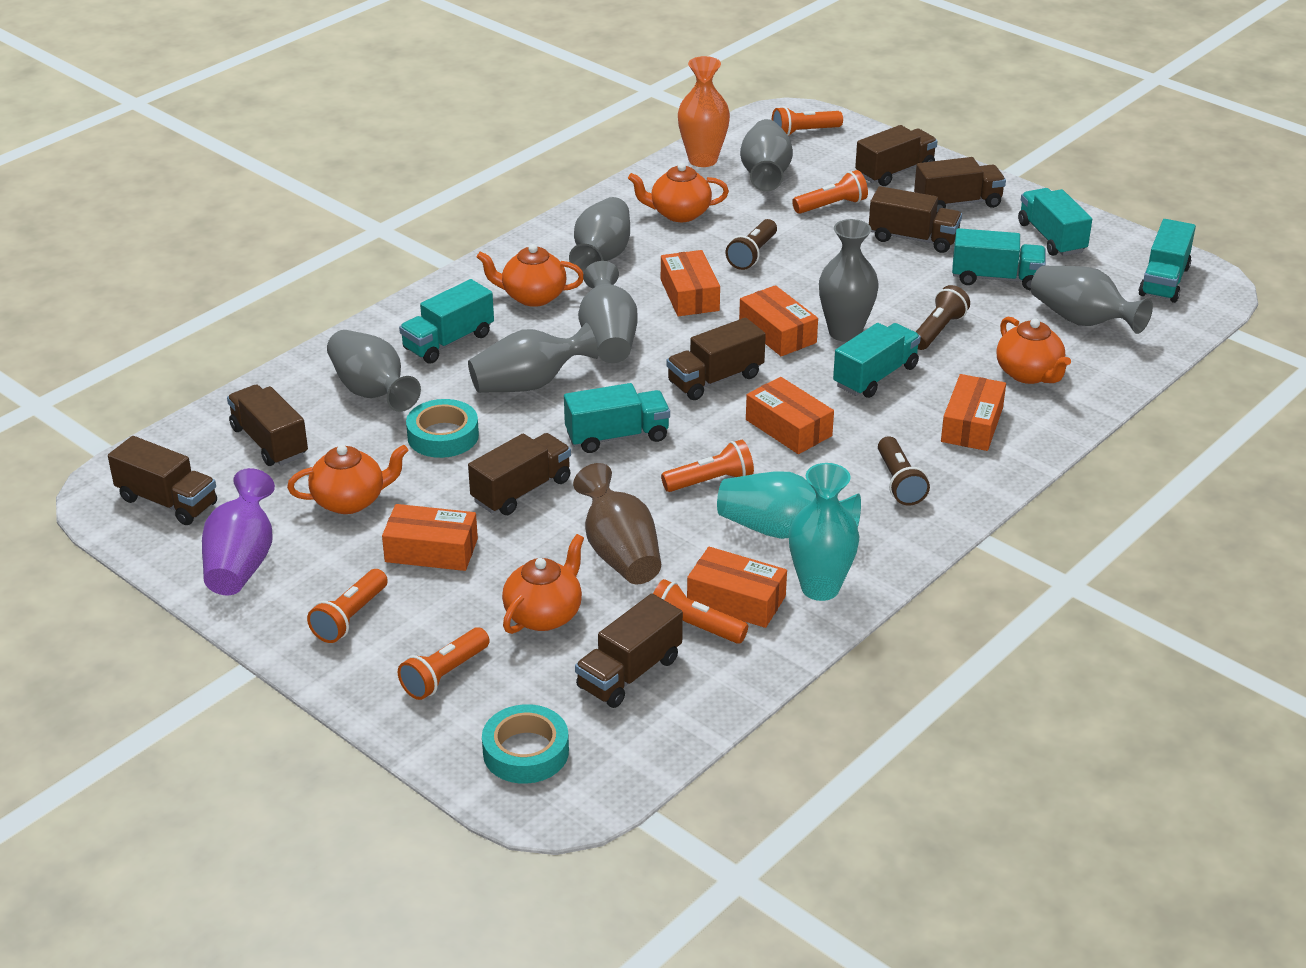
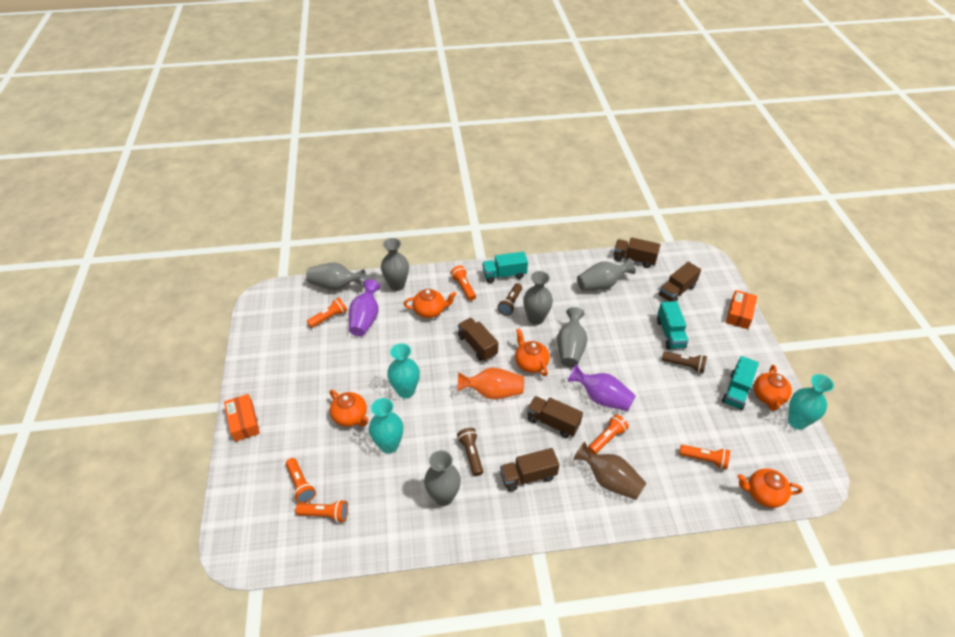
brown truck: [108,436,217,525] [227,385,308,466] [468,433,571,515] [575,593,683,708] [667,318,766,400] [855,125,938,186] [869,186,962,253] [914,157,1006,212] = 8 -> [458,318,498,361] [500,448,559,492] [527,396,583,438] [614,237,660,268] [658,262,701,302] = 5
grey vase: [327,330,421,412] [468,323,598,393] [569,197,630,274] [578,261,638,363] [740,119,793,191] [819,219,879,342] [1031,265,1153,334] = 7 -> [306,263,366,290] [381,238,409,291] [424,450,461,506] [523,271,553,325] [557,307,588,367] [577,258,636,291] = 6
orange box: [382,504,478,571] [661,250,720,316] [687,547,787,628] [739,285,818,356] [746,377,834,454] [941,374,1006,451] = 6 -> [224,394,260,442] [726,290,757,329] = 2
purple vase: [202,468,275,595] = 1 -> [349,279,380,336] [568,364,636,411] = 2
turquoise tape: [406,399,479,458] [482,704,569,784] = 2 -> none = 0
turquoise truck: [399,279,494,364] [564,383,670,453] [833,323,921,398] [952,228,1046,290] [1018,188,1092,256] [1139,219,1196,303] = 6 -> [482,252,528,283] [657,301,689,349] [722,356,759,410] = 3
turquoise vase: [717,471,861,539] [789,463,859,601] = 2 -> [369,398,403,454] [387,343,420,398] [788,374,834,430] = 3

